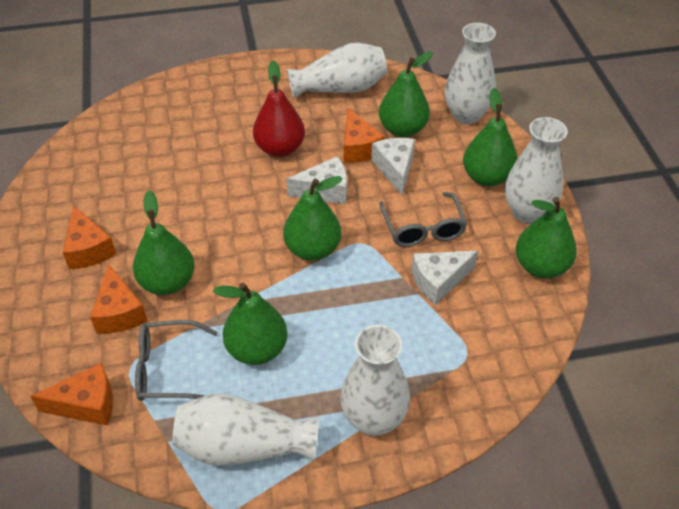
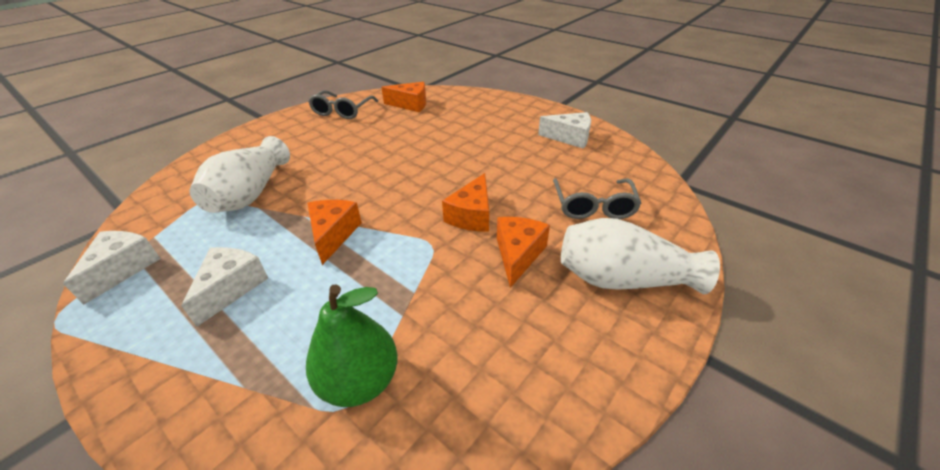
green pear: [133,190,195,295] [213,283,288,365] [283,176,343,261] [379,51,433,137] [463,88,518,186] [516,197,577,278] = 6 -> [306,285,398,407] = 1
red pear: [253,61,305,157] = 1 -> none = 0
white vase: [172,394,319,466] [287,43,387,98] [340,325,410,436] [445,23,496,124] [505,117,568,224] = 5 -> [190,136,290,213] [561,218,720,294] = 2

